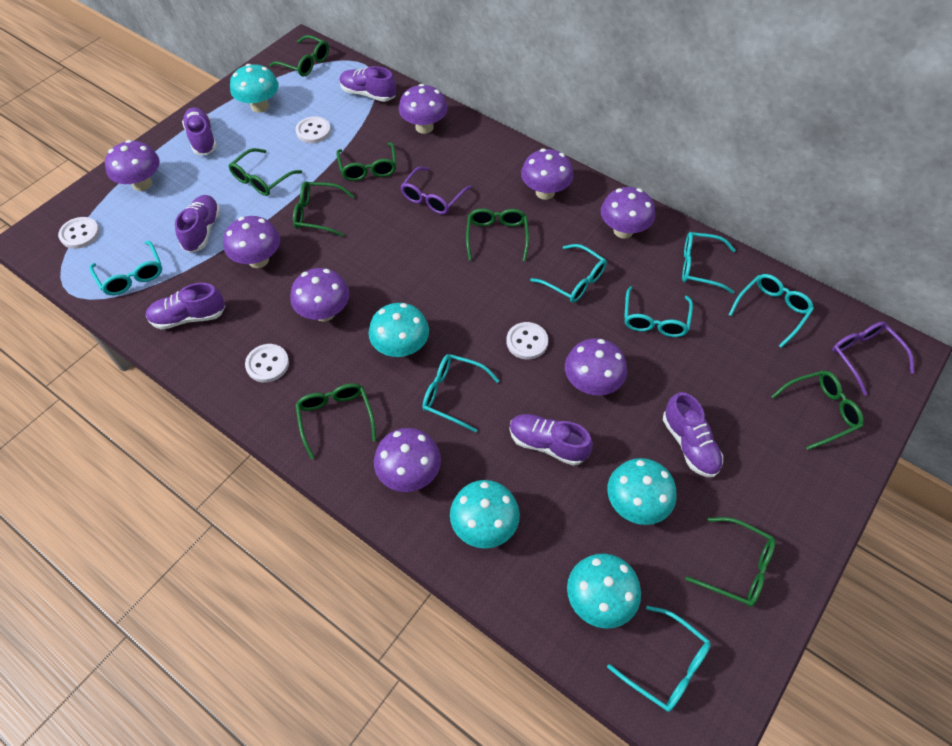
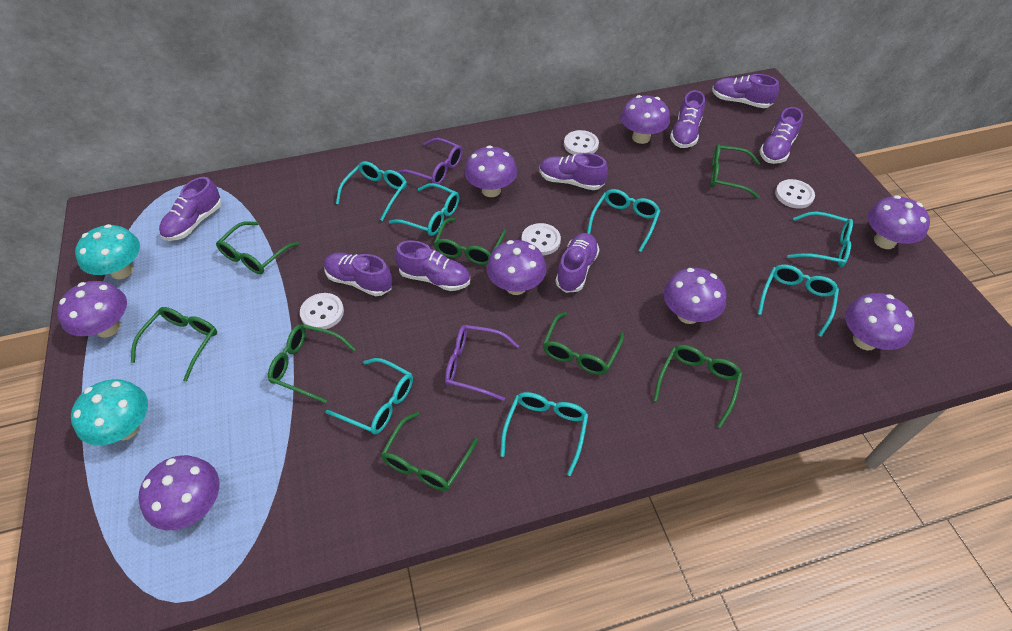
purple shoe: [146,283,225,330] [175,195,220,253] [182,107,217,155] [339,66,396,102] [509,414,593,466] [663,392,723,477] = 6 -> [159,177,222,241] [324,253,393,296] [395,240,470,291] [540,153,608,190] [555,233,599,293] [670,90,705,148] [712,74,779,108] [760,107,803,164] = 8
turquoise mushroom: [230,64,279,113] [369,303,429,357] [450,480,520,549] [567,554,641,629] [607,458,676,525] = 5 -> [71,379,148,445] [75,224,140,279] = 2

